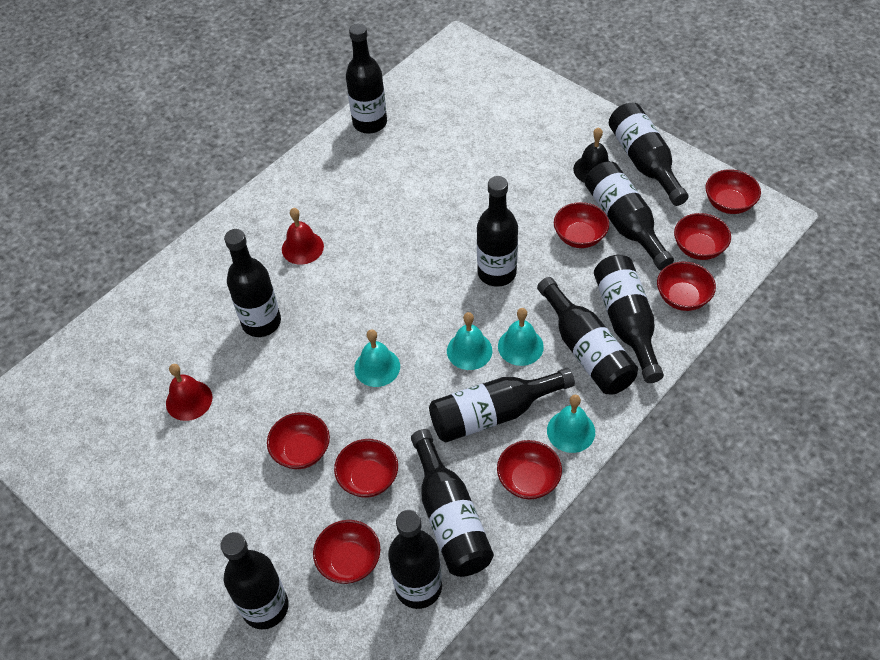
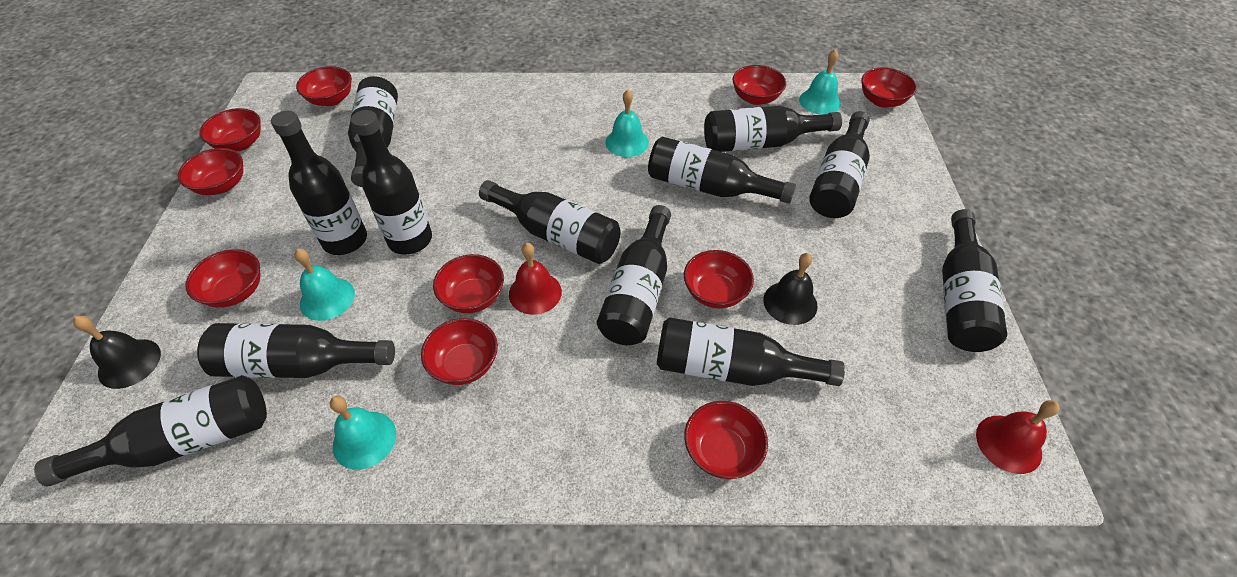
black bell: [573,127,609,183] = 1 -> [73,316,161,389] [763,253,817,325] = 2
black bottle: [220,532,288,629] [224,229,281,337] [346,23,387,134] [388,510,442,609] [411,429,494,577] [429,368,575,442] [477,176,518,287] [537,277,638,394] [585,161,674,270] [594,255,664,383] [609,103,689,206] = 11 -> [34,375,267,486] [197,323,395,378] [271,111,367,255] [348,76,398,187] [351,110,432,255] [479,180,621,264] [597,205,671,345] [648,137,796,204] [657,317,845,386] [704,106,842,152] [809,111,870,218] [942,209,1007,352] = 12
red bowl: [267,412,330,469] [313,520,380,584] [334,439,398,498] [497,440,562,499] [554,202,609,248] [657,261,716,311] [674,213,731,260] [705,169,761,214] = 8 -> [178,148,243,195] [186,249,261,308] [199,108,261,151] [296,66,352,106] [421,318,498,385] [433,254,504,313] [684,250,754,309] [684,401,768,479] [733,65,786,105] [861,68,917,108] = 10

